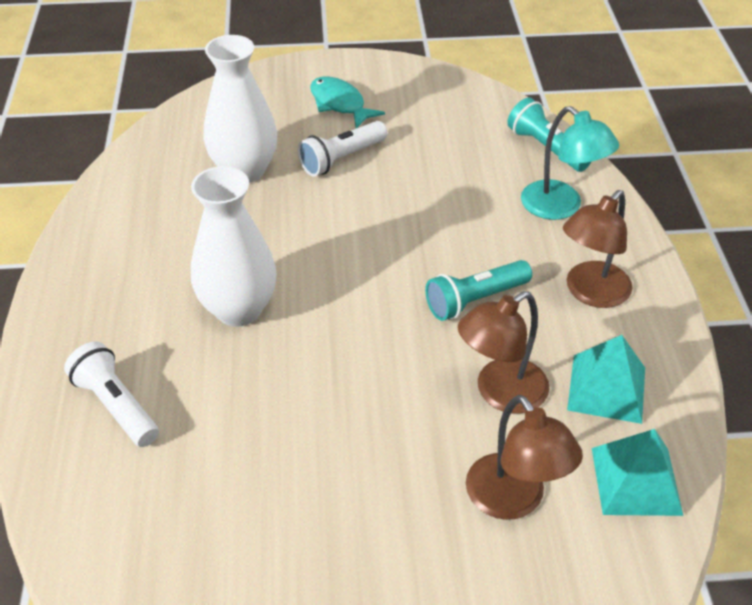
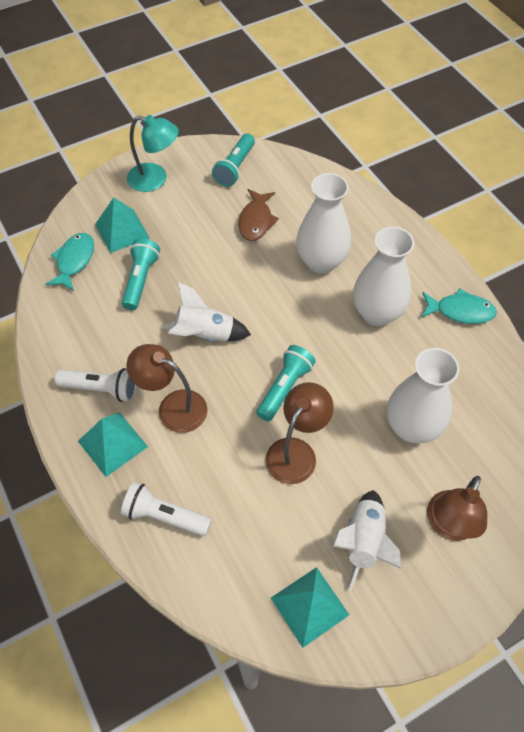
brown fish: none = 0 -> [238,189,279,241] = 1
turquoise fish: [310,76,385,128] = 1 -> [45,233,94,291] [421,288,497,324] = 2
turquoise flashlight: [425,260,532,321] [507,97,591,172] = 2 -> [122,238,160,310] [212,133,255,187] [256,345,316,422] = 3
turquoise pyramid: [567,335,645,424] [592,429,683,516] = 2 -> [78,412,148,477] [95,198,150,253] [271,567,349,648] = 3
white rocket: none = 0 -> [162,282,251,342] [332,490,401,590] = 2
white vase: [191,166,276,327] [204,35,277,183] = 2 -> [296,173,351,274] [353,227,414,326] [387,348,459,444] = 3

